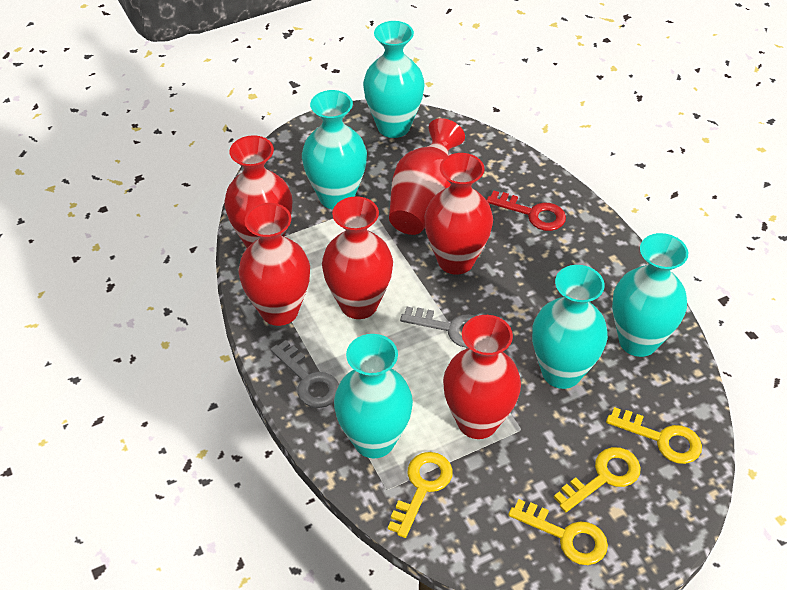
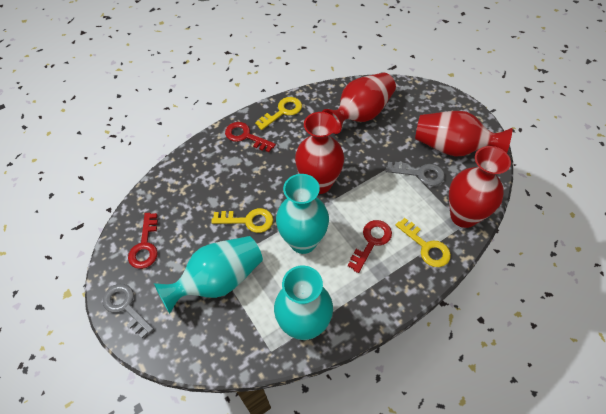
red key: [487,190,566,231] = 1 -> [128,213,158,269] [225,122,276,152] [348,220,392,273] = 3
red vase: [224,135,292,248] [238,203,310,326] [322,196,393,319] [389,118,465,235] [424,153,493,275] [443,315,521,439] = 6 -> [295,112,344,194] [322,73,396,134] [415,111,513,157] [449,146,511,228] = 4
turquoise vase: [302,90,367,210] [334,334,413,458] [363,21,425,138] [532,265,608,389] [612,233,688,357] = 5 -> [154,236,263,314] [274,265,333,340] [276,174,329,254] = 3
yellow key: [388,452,453,538] [508,499,608,565] [554,447,641,512] [606,407,702,464] = 4 -> [211,208,273,233] [255,97,302,130] [395,218,451,267] = 3

